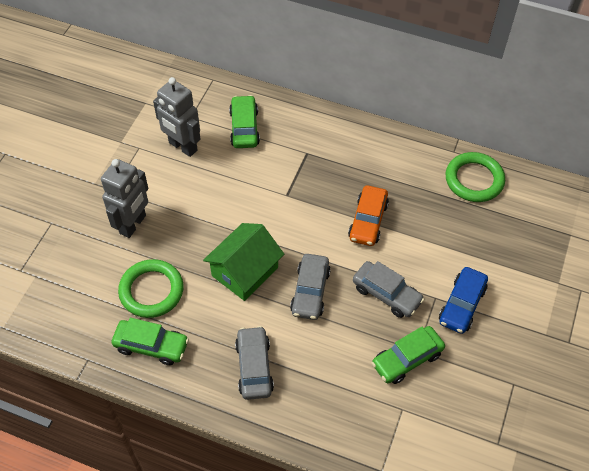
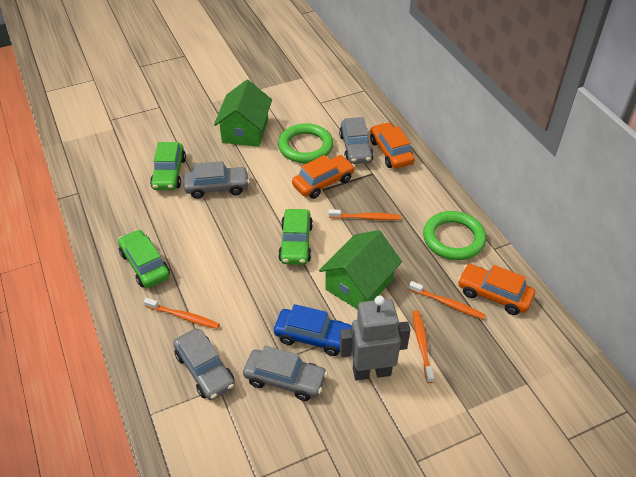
green house: [203,223,284,301] = 1 -> [214,80,272,147] [319,230,402,309] = 2
grey car: [235,326,274,400] [290,254,331,320] [353,261,425,318] = 3 -> [173,328,235,400] [184,161,249,199] [243,346,328,401] [339,117,374,164] = 4
grey robot: [101,159,148,238] [153,77,200,157] = 2 -> [340,296,410,381] = 1
orange car: [348,185,389,246] = 1 -> [292,155,355,199] [370,122,415,169] [458,264,535,315] = 3
orange toothbrush: none = 0 -> [144,298,220,329] [329,209,401,220] [409,281,485,319] [413,310,434,383] = 4

